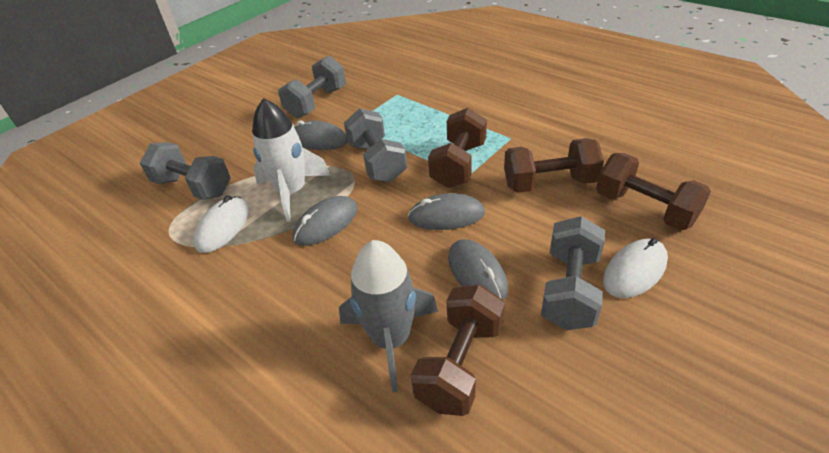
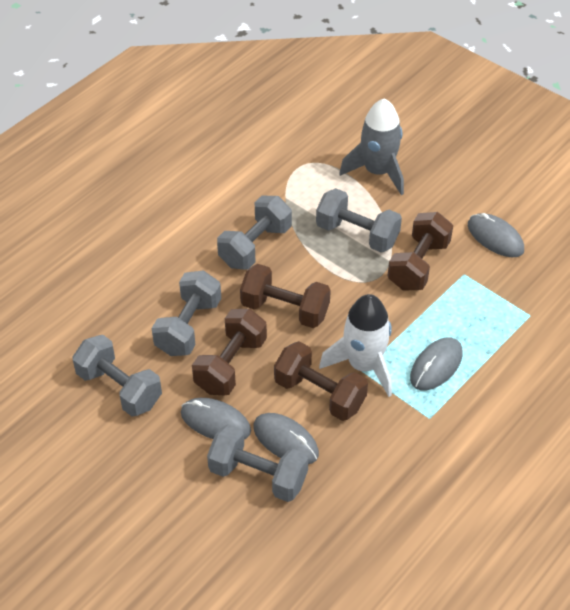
grey dumbbell: [140,142,230,200] [278,56,346,118] [344,108,407,182] [541,216,605,330] = 4 -> [72,335,162,417] [152,270,221,356] [207,424,308,502] [217,196,292,270] [316,188,402,253] = 5
white mouse: [194,195,249,253] [603,238,668,298] = 2 -> none = 0

